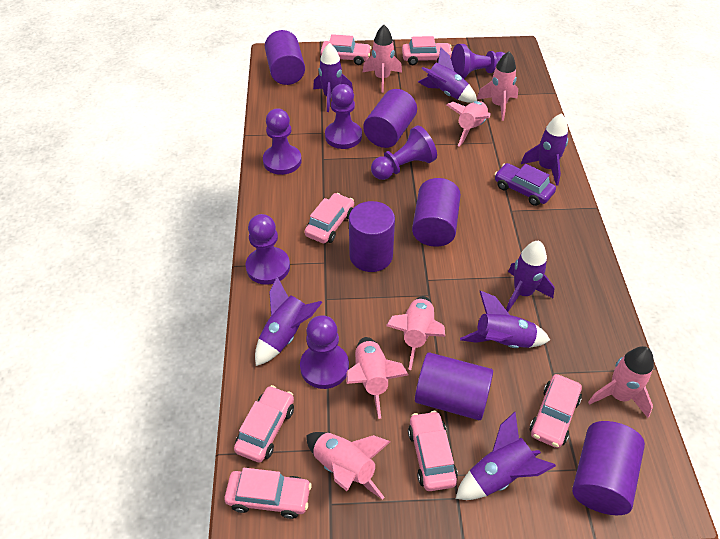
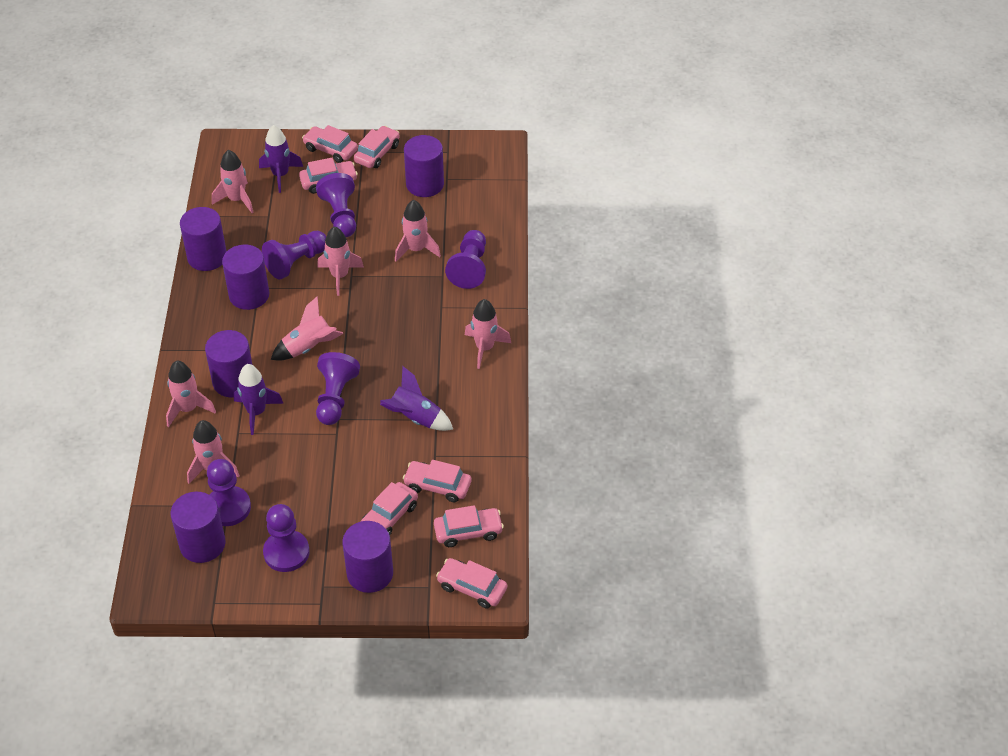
purple car: [494,163,556,206] = 1 -> none = 0
purple rocket: [255,277,322,366] [313,43,354,112] [418,47,477,103] [456,412,556,500] [460,291,550,348] [506,241,555,312] [521,113,568,186] = 7 -> [234,364,284,435] [259,125,303,193] [380,366,454,431] = 3

